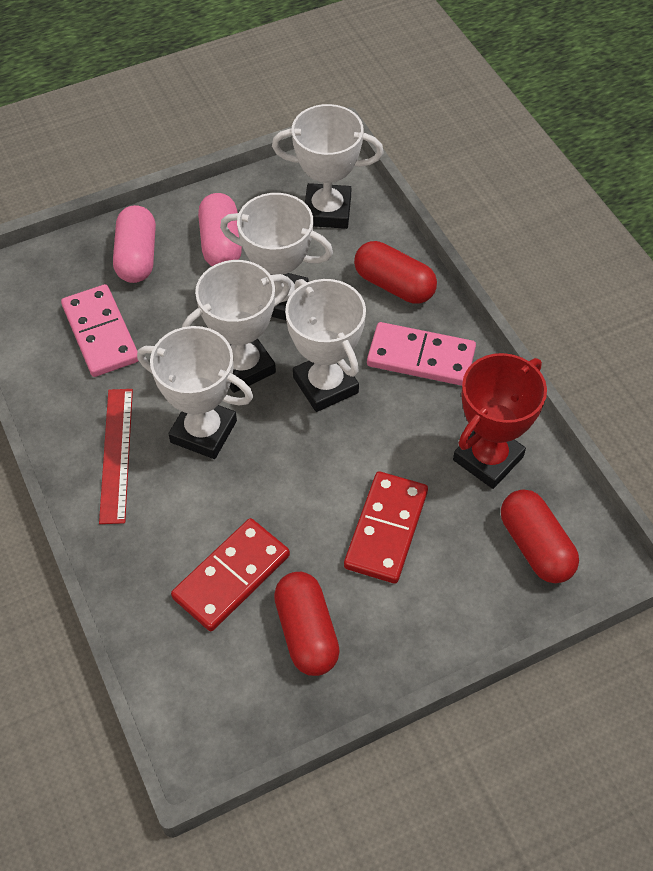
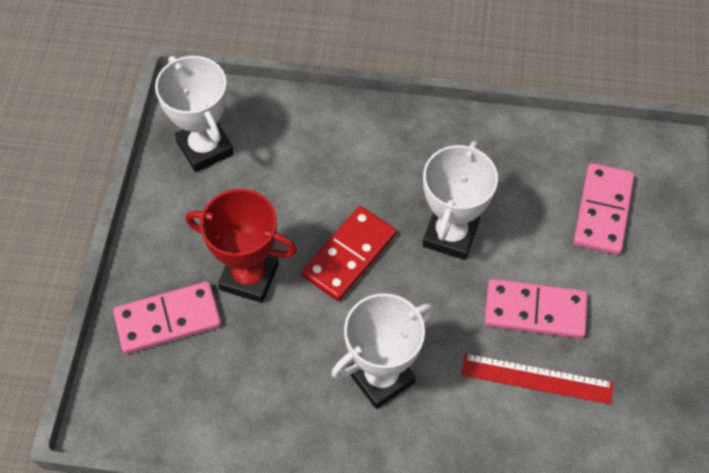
pink capsule: [113,205,156,283] [198,193,242,266] = 2 -> none = 0
pink domino: [61,284,139,377] [367,322,476,386] = 2 -> [113,282,221,354] [484,279,588,339] [573,163,634,255] = 3
red capsule: [274,572,340,676] [354,241,437,304] [501,489,579,583] = 3 -> none = 0
red domino: [171,518,290,631] [344,471,428,584] = 2 -> [302,206,396,301] = 1
white trophy: [137,326,253,459] [182,260,291,393] [220,193,333,320] [272,104,384,229] [285,279,366,412] = 5 -> [155,56,234,172] [332,293,434,409] [423,141,498,260] = 3

